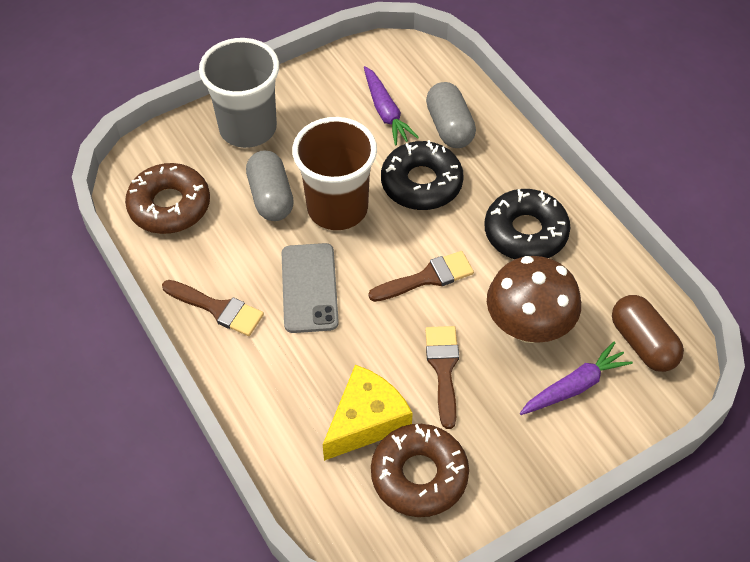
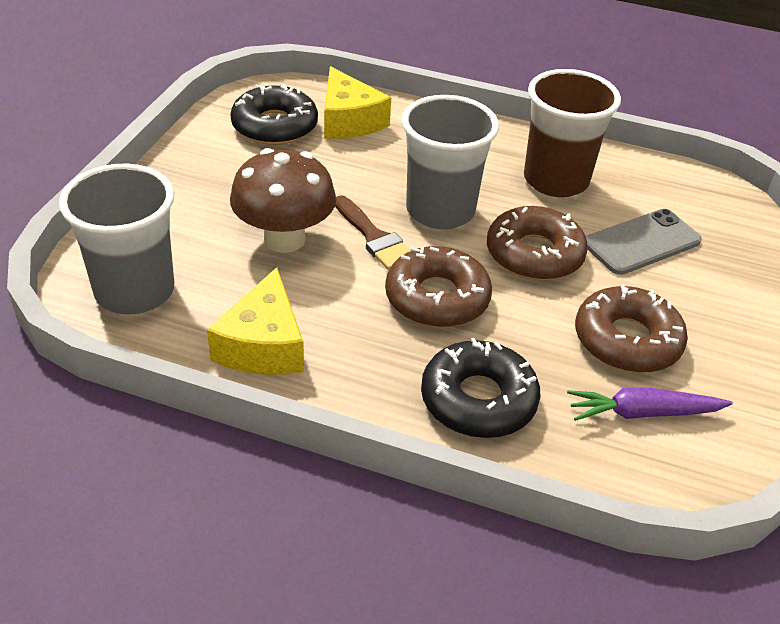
brown brush: [162,280,264,336] [368,251,474,302] [425,326,459,429] = 3 -> [335,195,411,270] = 1
brown capsule: [612,295,684,372] = 1 -> none = 0
brown donut: [125,163,210,234] [371,424,469,517] = 2 -> [385,246,492,328] [487,206,588,280] [575,284,688,373] = 3
grey capsule: [246,150,294,221] [426,82,476,148] = 2 -> none = 0
grey cup: [199,38,279,148] = 1 -> [59,164,174,314] [401,95,499,229] = 2
purple carrot: [364,66,419,146] [520,342,633,415] = 2 -> [567,387,733,421] = 1
yellow cheese: [323,365,413,461] = 1 -> [207,267,304,375] [324,66,391,139] = 2

